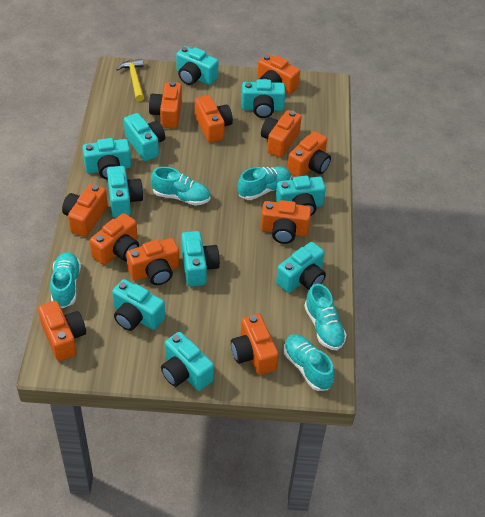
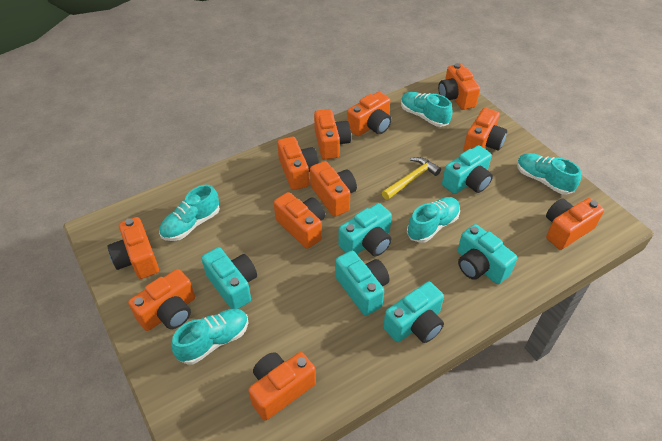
turquoise camera: [82,138,131,180] [107,166,143,218] [112,279,165,331] [124,113,165,161] [161,332,214,391] [176,46,219,85] [181,231,220,287] [241,79,286,118] [275,176,326,216] [276,242,326,293] = 10 -> [201,247,257,309] [335,251,390,316] [338,203,392,256] [383,281,444,343] [442,145,493,194] [458,224,517,284] = 6

